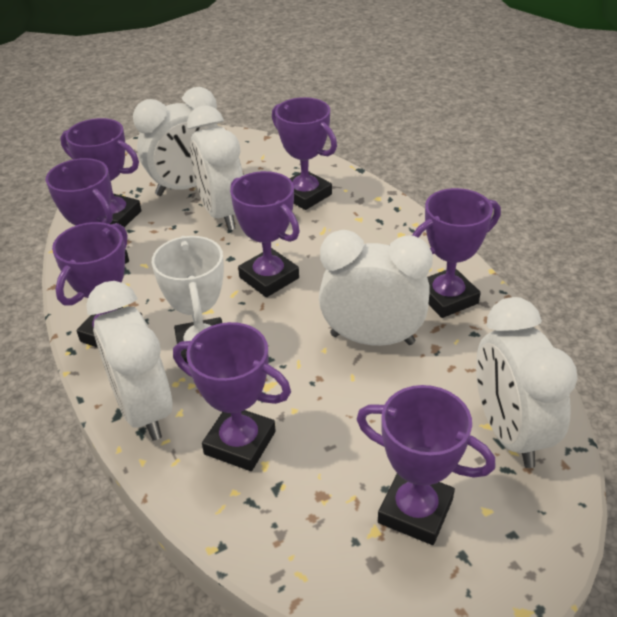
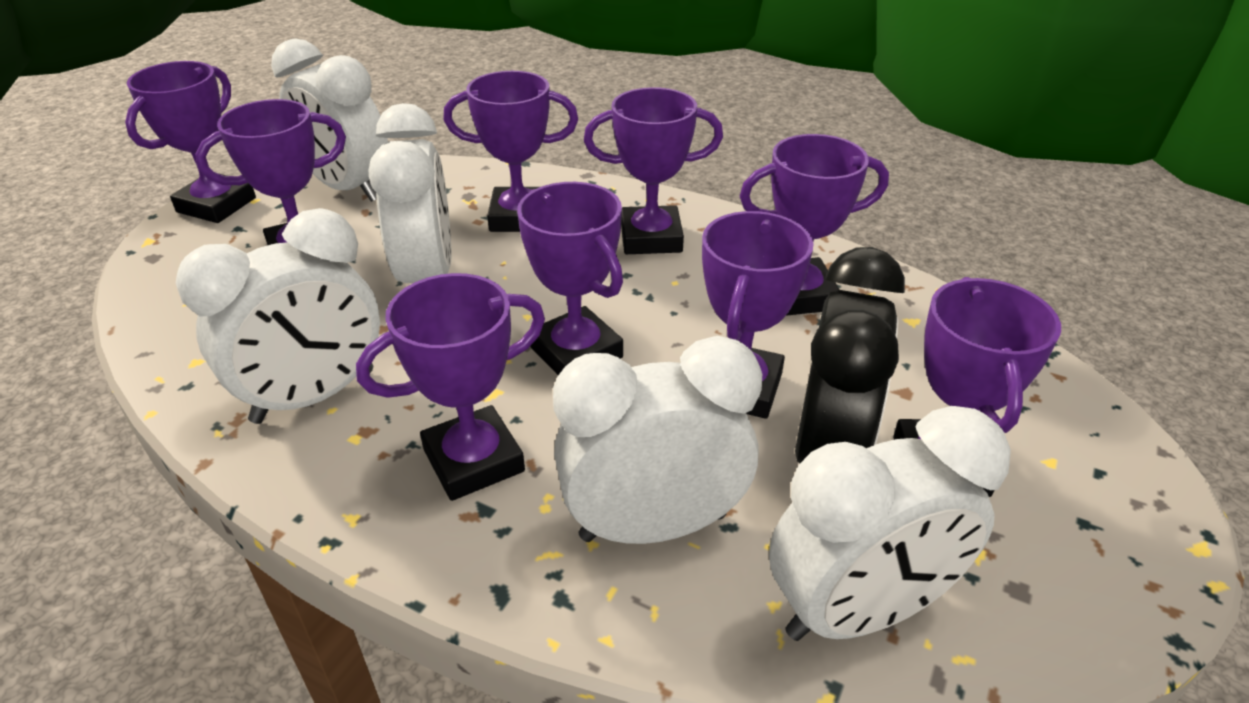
black clock: none = 0 -> [795,247,905,463] = 1
purple trophy: [46,158,129,264] [52,222,142,348] [60,118,141,227] [173,322,291,471] [230,171,300,297] [272,97,337,210] [357,385,496,545] [412,188,501,318] = 8 -> [125,61,256,223] [196,99,346,245] [356,273,545,501] [443,71,578,232] [517,182,623,375] [584,87,723,254] [702,211,814,419] [740,134,889,316] [893,277,1061,497] = 9
white trophy: [152,236,224,364] = 1 -> none = 0

